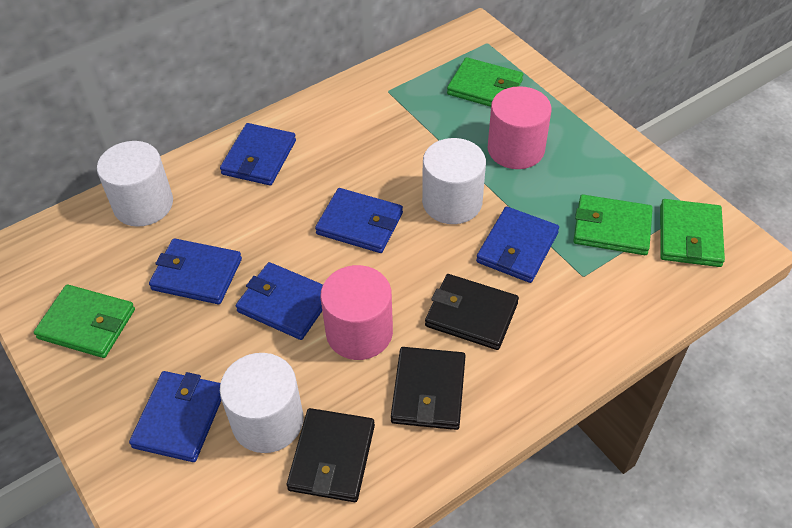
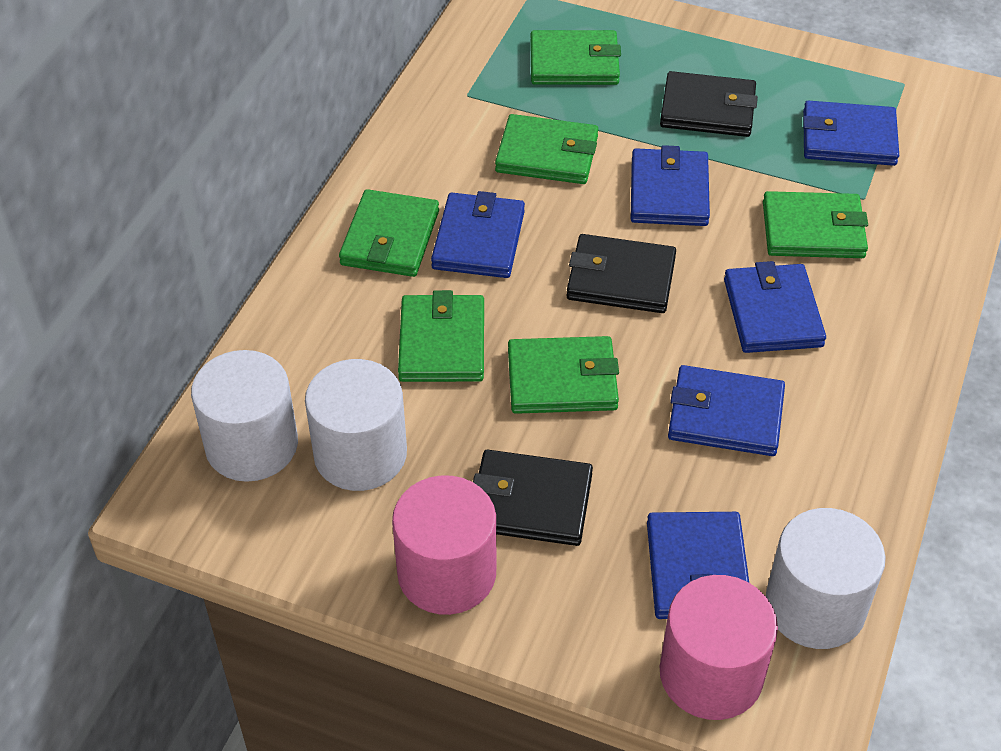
green wallet: [34,284,135,358] [447,57,523,107] [573,195,653,255] [660,199,725,267] = 4 -> [339,189,439,277] [398,290,484,382] [495,114,598,184] [508,336,619,414] [530,30,621,85] [763,191,868,258] = 6

